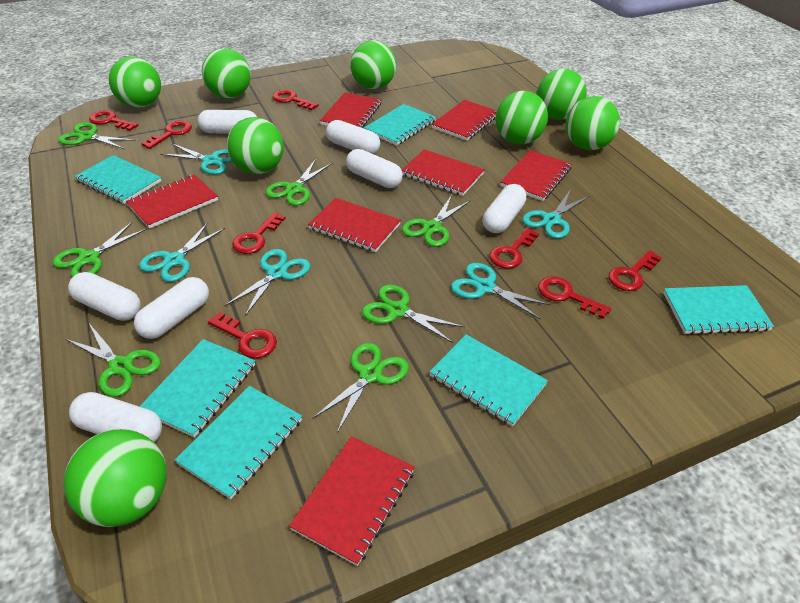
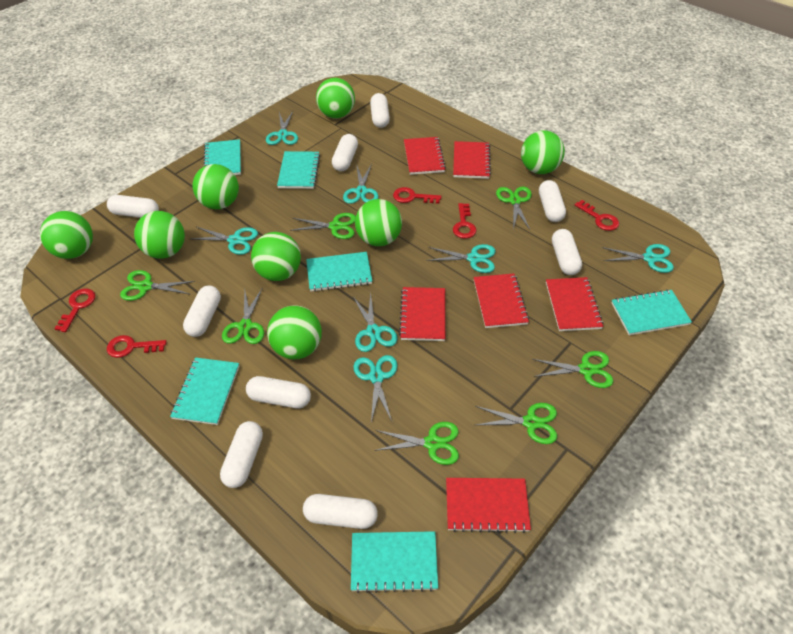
red key: [89,110,139,131] [141,121,192,149] [208,312,277,358] [232,212,286,254] [273,90,319,110] [489,228,539,268] [538,276,611,319] [609,250,662,291] = 8 -> [54,288,95,332] [107,335,167,358] [393,187,441,204] [453,203,476,239] [575,200,619,231] = 5
red notebook: [126,174,218,229] [289,436,415,566] [308,198,401,252] [320,93,381,128] [402,149,485,196] [432,100,497,141] [500,150,572,201] = 7 -> [399,287,445,341] [404,137,446,175] [446,478,531,533] [453,141,491,179] [473,273,529,328] [546,277,604,331] = 6
turquoise scissors: [139,222,225,282] [160,144,232,175] [224,249,310,316] [451,263,551,320] [522,190,589,239] = 5 -> [191,227,258,255] [266,111,298,145] [343,164,378,204] [353,293,397,352] [353,355,397,422] [427,244,495,273] [602,244,674,273] = 7
white capsule: [68,272,141,321] [69,392,162,442] [134,277,209,339] [198,110,257,133] [326,120,380,154] [346,149,403,188] [483,184,527,233] = 7 -> [107,195,159,218] [183,286,221,337] [220,421,263,488] [246,376,311,409] [303,494,378,529] [332,134,358,171] [370,93,390,128] [539,180,566,222] [552,229,582,275] = 9

